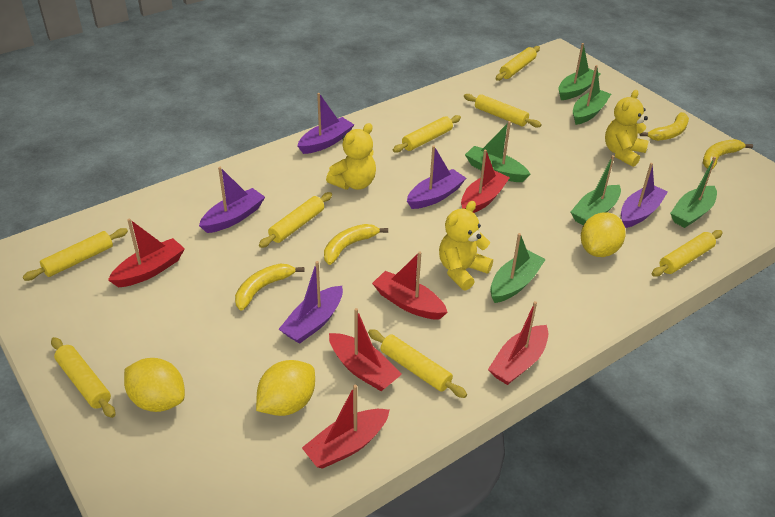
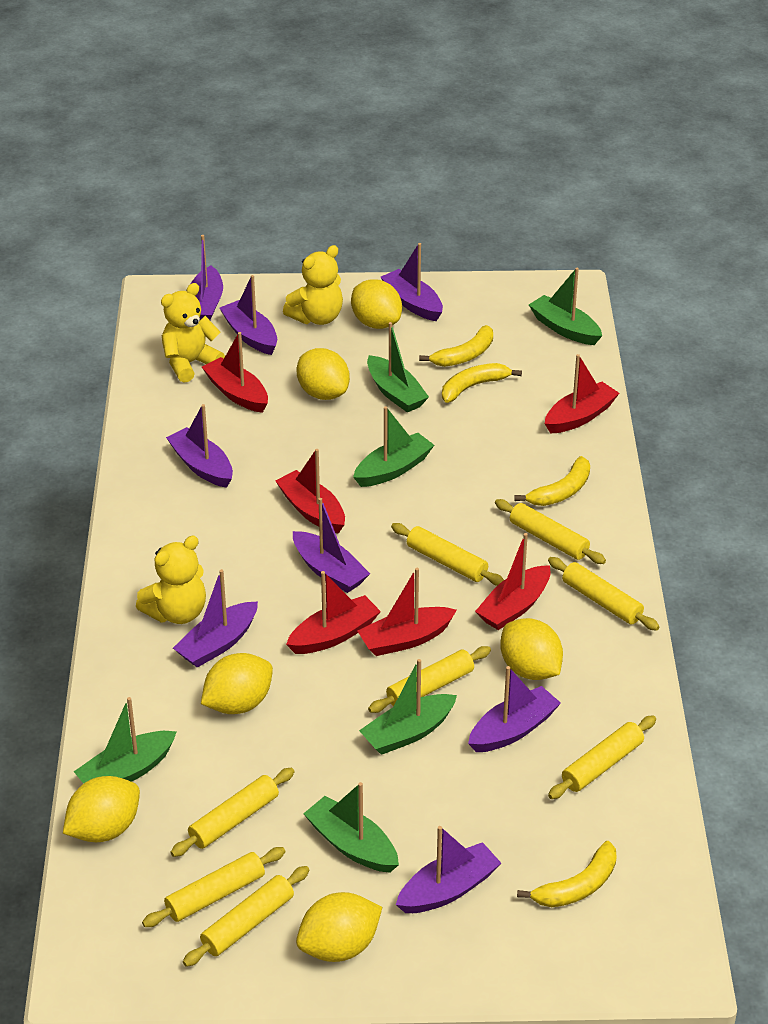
purple boat: [199,167,265,233] [279,261,343,344] [298,93,354,154] [407,146,466,209] [621,163,668,228] = 5 -> [166,404,233,488] [173,569,258,668] [190,235,223,321] [219,275,277,355] [293,498,370,593] [381,243,443,321] [396,826,501,913] [468,666,561,752] = 8
yellow lemon: [124,358,185,412] [256,360,315,416] [581,212,626,257] = 3 -> [63,776,140,842] [201,653,273,714] [296,892,382,962] [297,348,350,400] [351,279,402,329] [500,618,563,680] = 6

